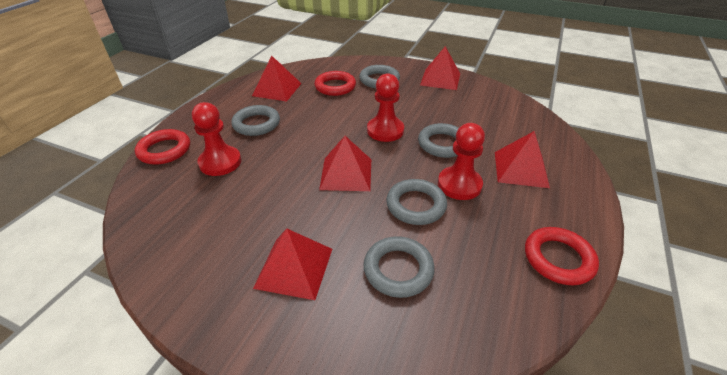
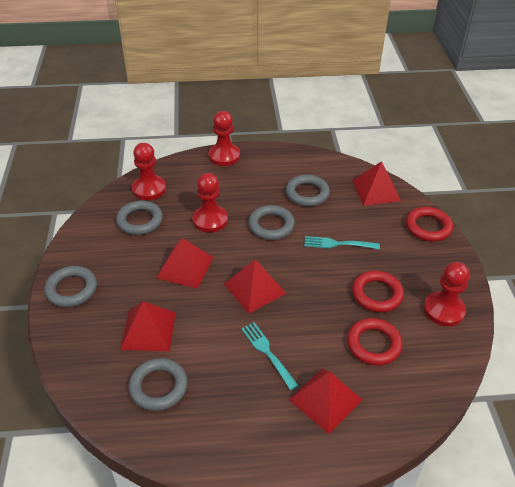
red pawn: [192,102,241,176] [367,73,404,142] [438,123,485,200] = 3 -> [132,143,166,200] [192,173,228,233] [208,111,240,166] [424,262,470,326] = 4
turquoise fork: none = 0 -> [241,322,298,390] [304,236,380,249] = 2

